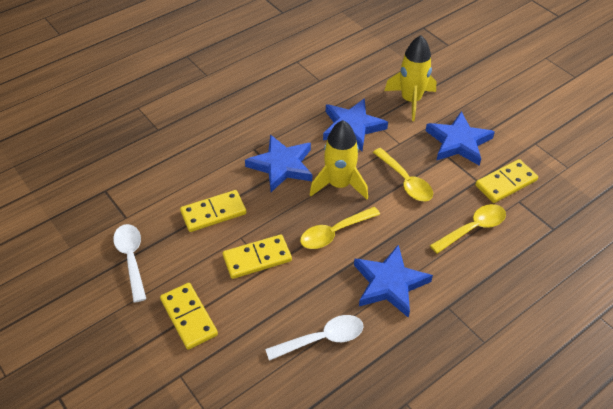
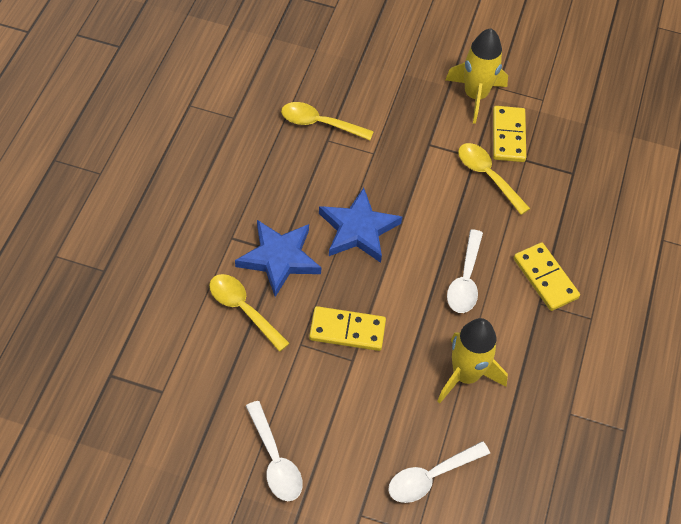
blue star: [245,134,312,192] [323,98,388,151] [354,245,433,318] [426,111,495,166] = 4 -> [235,220,321,297] [319,188,402,263] = 2
white spoon: [113,224,146,303] [265,315,364,361] = 2 -> [246,401,303,501] [388,441,490,503] [447,229,483,313] = 3
yellow domino: [160,283,218,350] [180,190,247,232] [223,234,292,279] [475,159,538,203] = 4 -> [309,306,386,351] [493,106,526,162] [514,242,580,311] = 3

